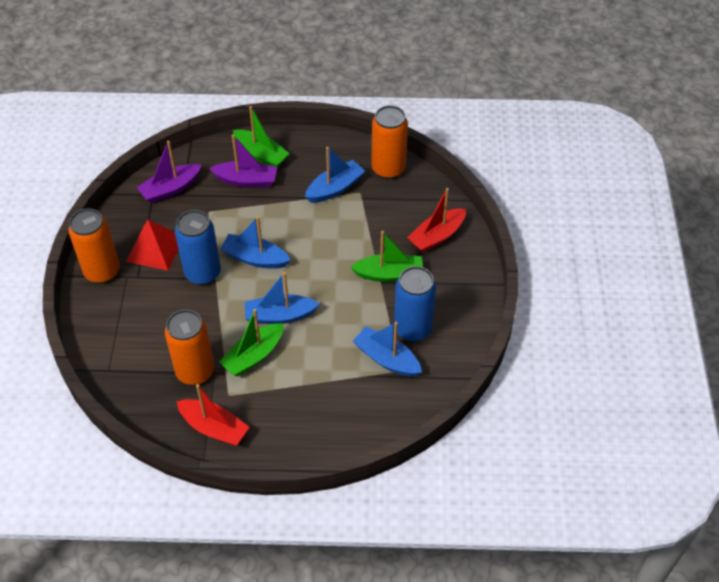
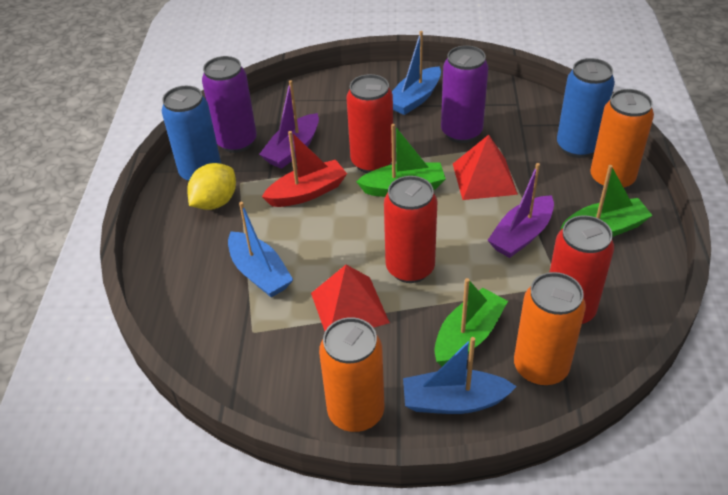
blue boat: [220,216,291,269] [245,272,320,324] [305,147,365,203] [353,322,422,377] = 4 -> [228,202,293,297] [392,31,441,115] [403,337,517,414] = 3
purple can: none = 0 -> [202,56,257,153] [441,45,488,143] = 2
red boat: [176,384,250,446] [407,188,466,253] = 2 -> [262,131,347,207] = 1
red can: none = 0 -> [347,74,393,173] [384,176,437,283] [550,215,614,324] = 3
red pyramid: [126,220,178,271] = 1 -> [311,265,390,331] [453,135,518,200] = 2
yellow lemon: none = 0 -> [187,163,236,210] = 1

